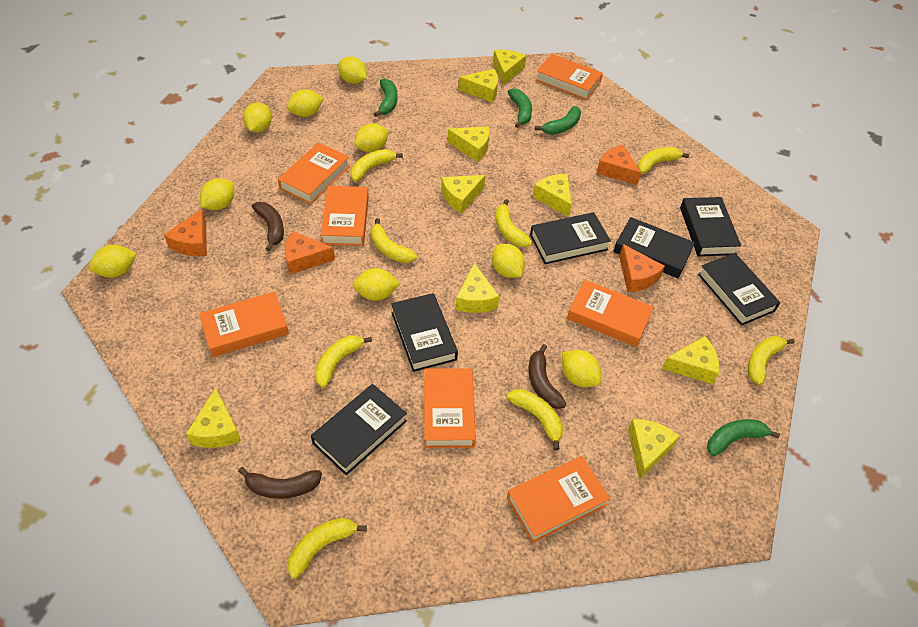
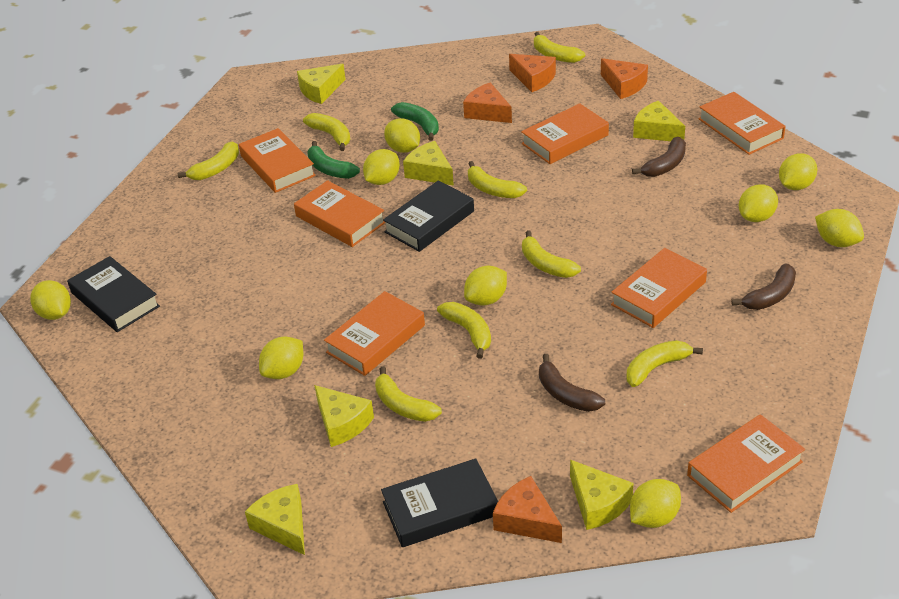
black book: [311,384,407,475] [391,293,458,372] [530,212,611,264] [613,217,695,278] [680,197,741,256] [698,253,780,326] = 6 -> [67,256,160,332] [381,458,498,547] [383,180,474,252] = 3
green banana: [374,78,398,117] [508,88,532,128] [535,106,581,135] [707,419,780,456] = 4 -> [307,141,360,179] [391,102,439,141] = 2
yellow cheese: [186,388,241,448] [441,175,485,214] [447,126,490,162] [456,263,499,313] [458,69,498,103] [493,50,526,85] [533,174,572,217] [628,419,680,480] [662,336,720,384] = 9 -> [245,484,305,555] [297,64,346,104] [314,385,374,447] [403,141,454,186] [570,460,633,530] [633,101,685,141] = 6

